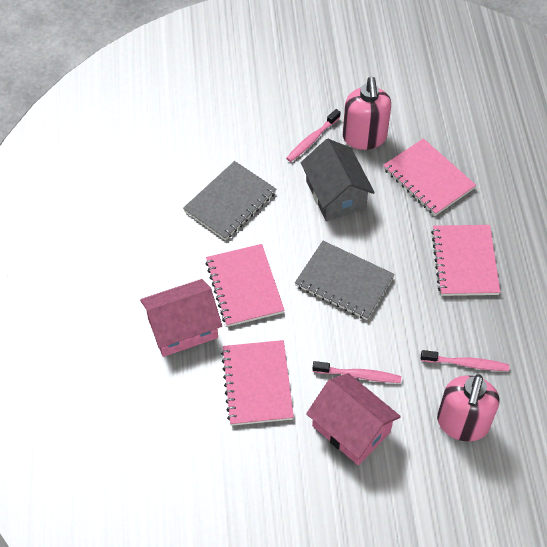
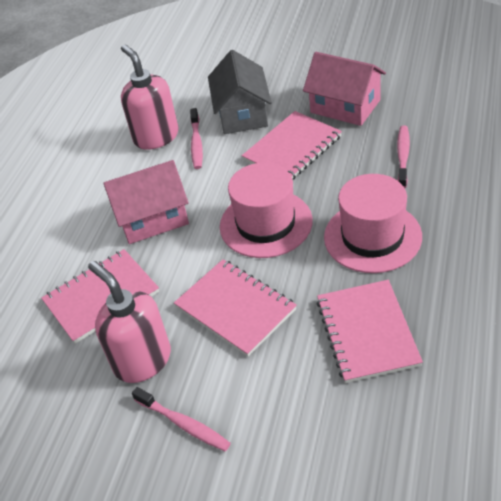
grey notebook: [183,161,276,240] [295,241,395,320] = 2 -> none = 0
pink hat: none = 0 -> [220,163,313,258] [324,174,422,273] = 2

